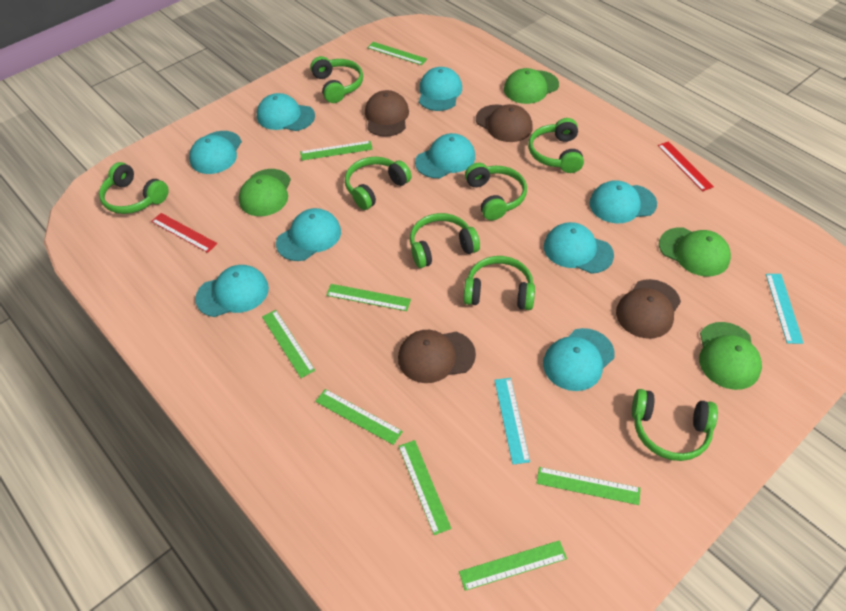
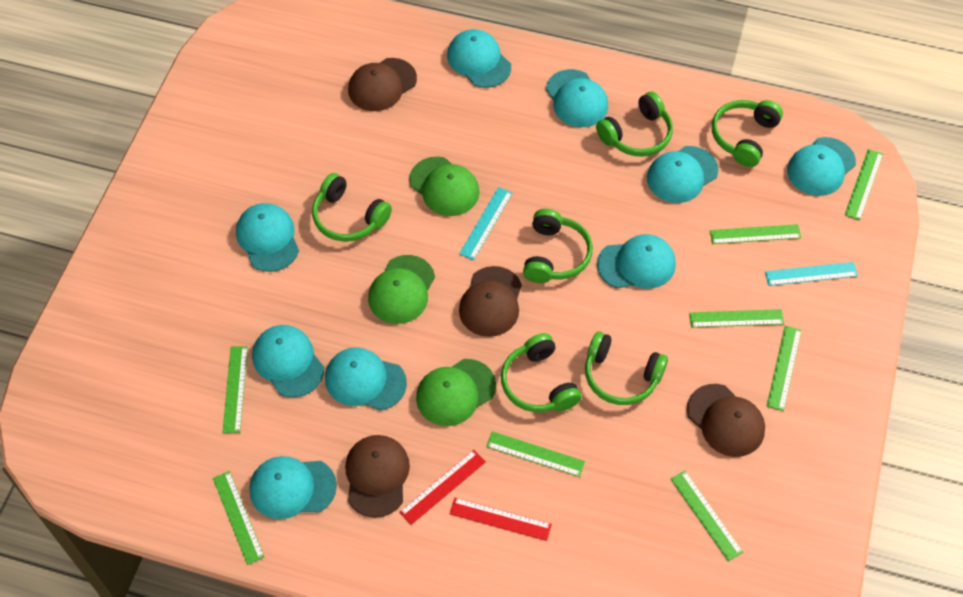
green cap: [239,169,291,216] [504,68,559,104] [659,227,731,276] [699,322,762,390] = 4 -> [368,255,435,324] [409,156,480,216] [416,359,496,426] = 3
green headphones: [99,162,169,214] [310,56,363,103] [345,157,412,210] [410,213,480,268] [464,256,535,310] [465,163,527,221] [528,118,584,173] [632,389,718,461] = 8 -> [312,173,392,242] [501,333,581,412] [523,209,593,283] [585,331,668,405] [596,92,673,156] [712,100,783,167] = 6

